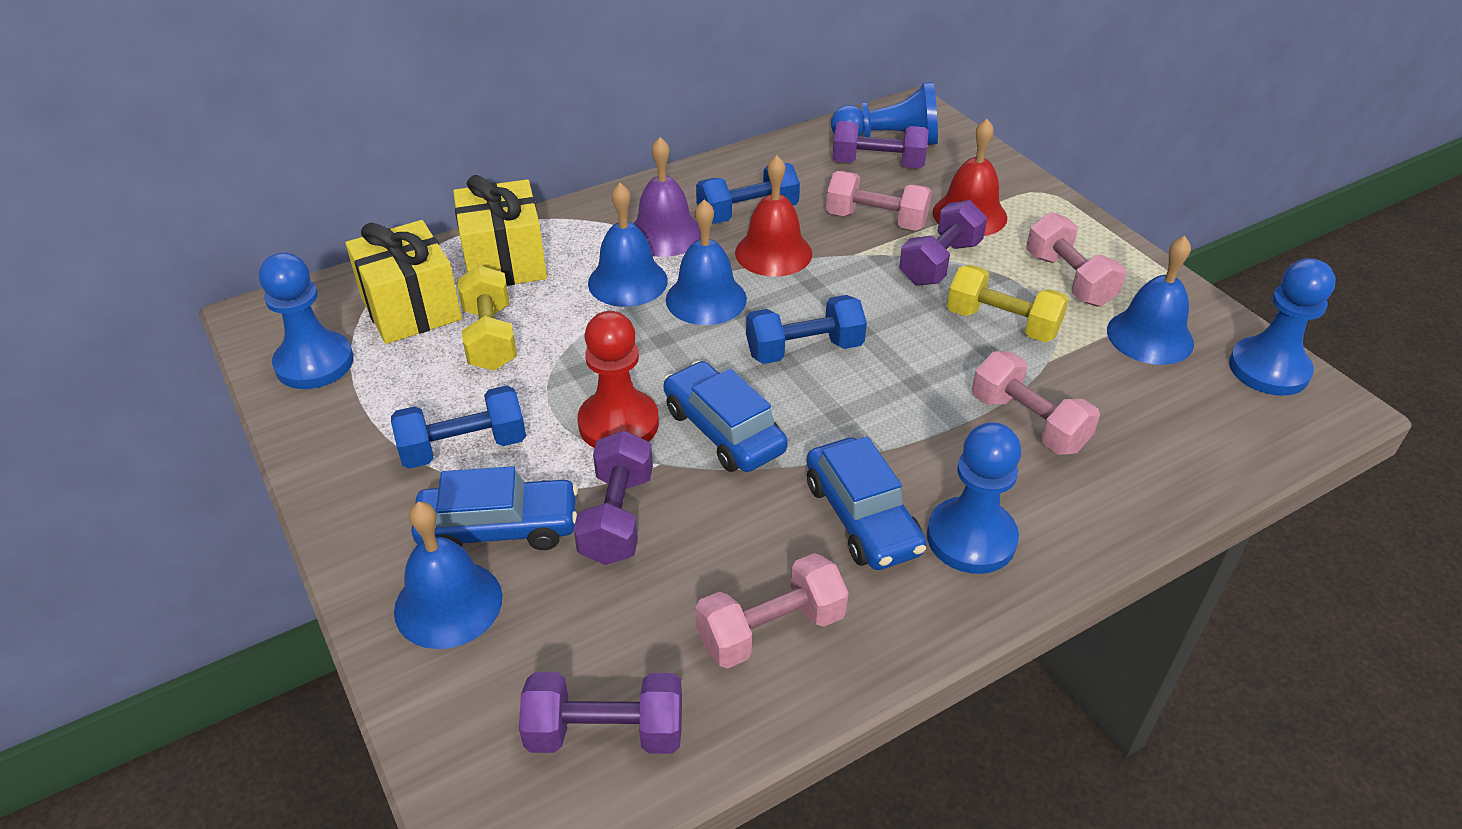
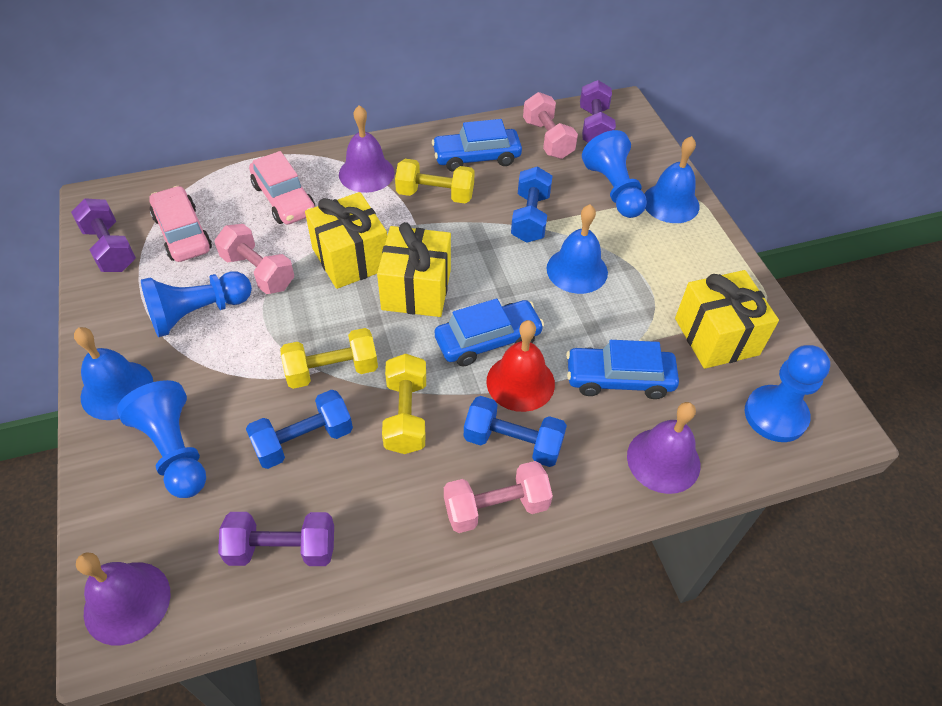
blue bell: [394,502,502,649] [588,183,668,307] [666,199,747,325] [1107,236,1194,365] = 4 -> [74,327,153,420] [547,204,608,294] [644,136,699,223] = 3
pink car: none = 0 -> [149,186,212,262] [249,151,315,224] = 2
pink dumbbell: [695,553,849,669] [826,171,932,231] [972,351,1100,455] [1026,212,1126,307] = 4 -> [215,224,294,294] [444,461,553,533] [523,92,578,159] = 3
purple bell: [633,137,701,257] = 1 -> [76,552,170,645] [339,105,395,193] [627,402,700,494] = 3
purple dumbbell: [519,672,682,754] [574,430,653,565] [833,121,929,168] [899,200,987,286] = 4 -> [71,198,136,272] [218,512,334,566] [580,80,616,143] = 3
red bell: [735,155,812,277] [933,119,1007,236] = 2 -> [486,320,555,412] = 1
red pawn: [578,311,659,448] = 1 -> none = 0
yellow dumbbell: [457,265,517,371] [947,265,1069,342] = 2 -> [280,328,378,389] [382,354,426,454] [395,159,475,204] = 3
yellow gift: [345,220,462,344] [453,175,547,286] = 2 -> [305,192,387,289] [377,222,451,317] [675,270,779,369] = 3

